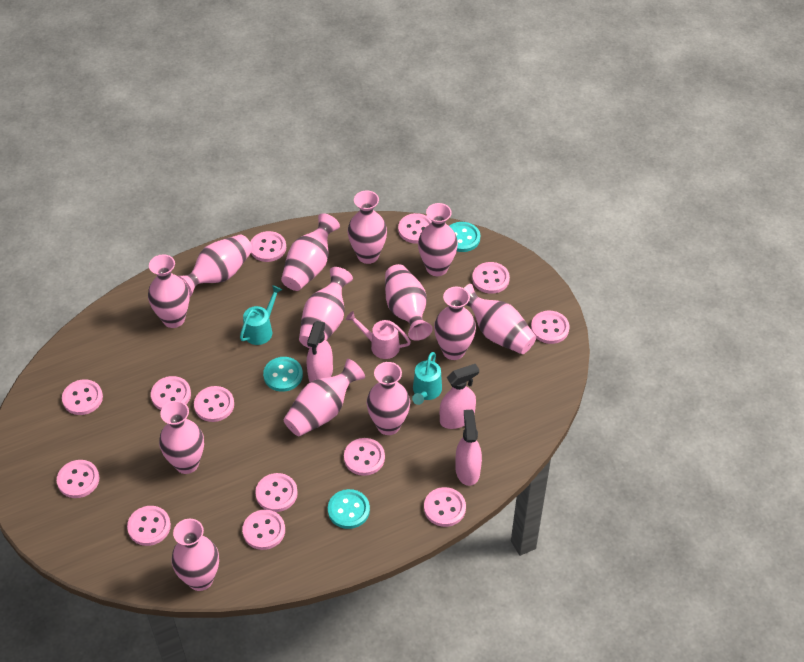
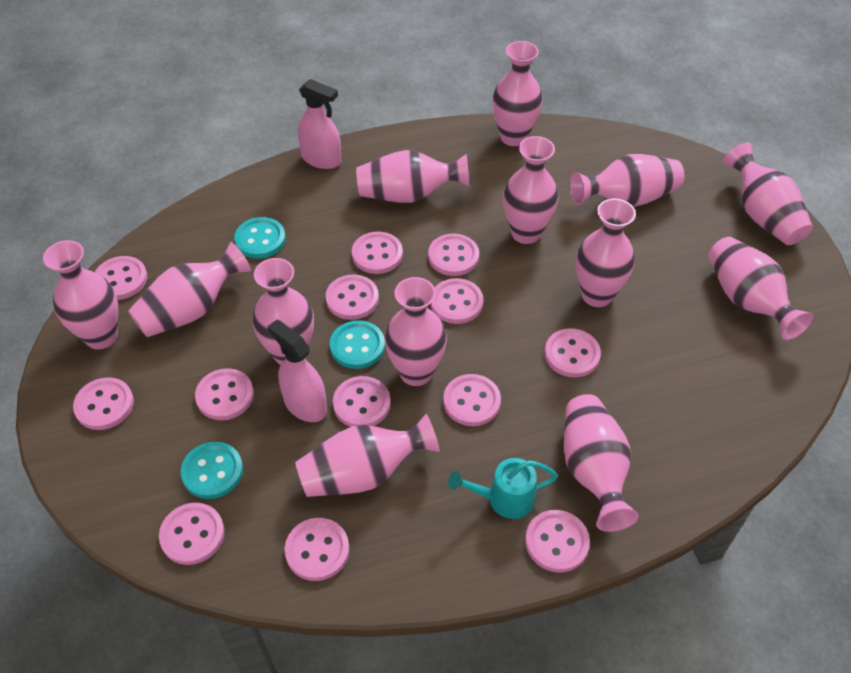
pink spray bottle: [307,321,333,382] [440,364,479,429] [455,410,482,486] = 3 -> [267,320,327,422] [298,79,341,169] = 2
pink watering can: [346,311,411,359] = 1 -> none = 0
turquoise watering can: [240,285,282,345] [412,352,442,405] = 2 -> [448,458,558,519] = 1

